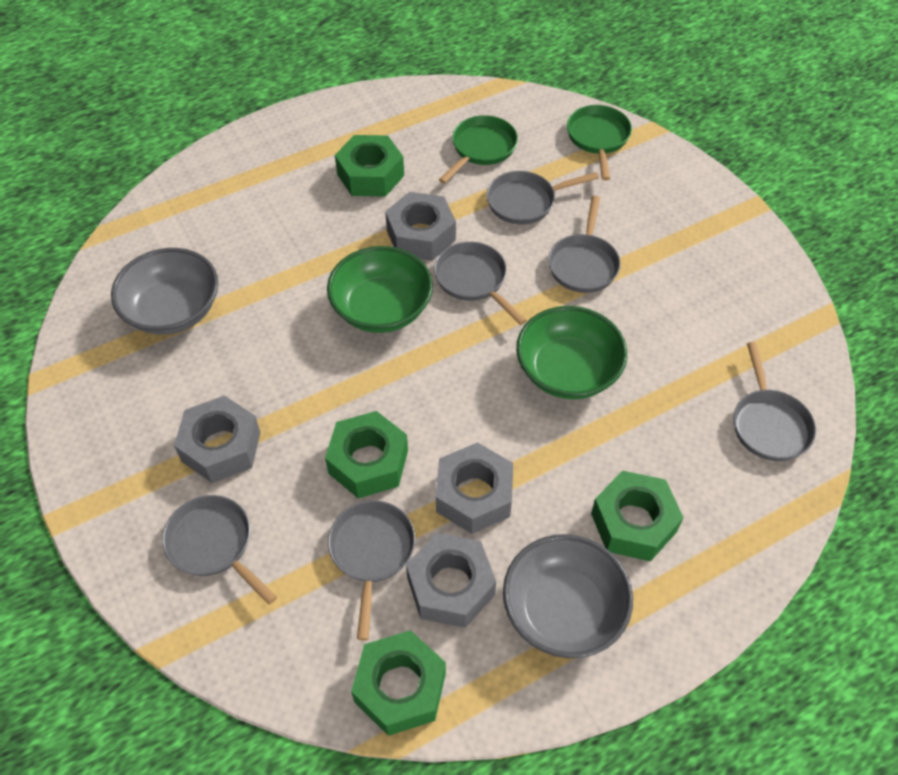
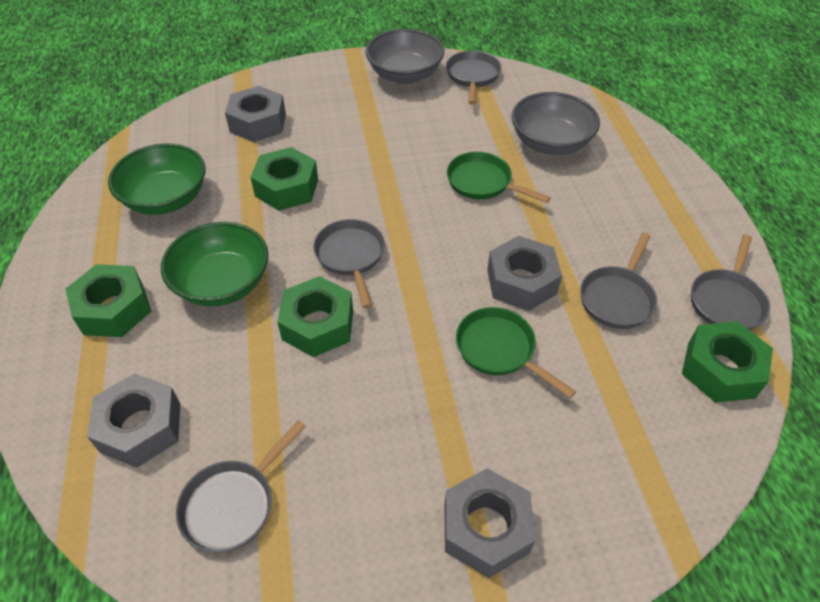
grey pan: [162,495,277,605] [328,500,415,641] [434,242,527,325] [486,171,599,225] [548,196,621,293] [734,342,816,461] = 6 -> [176,420,306,553] [313,219,385,308] [446,51,502,105] [580,233,657,329] [691,234,770,330] = 5

